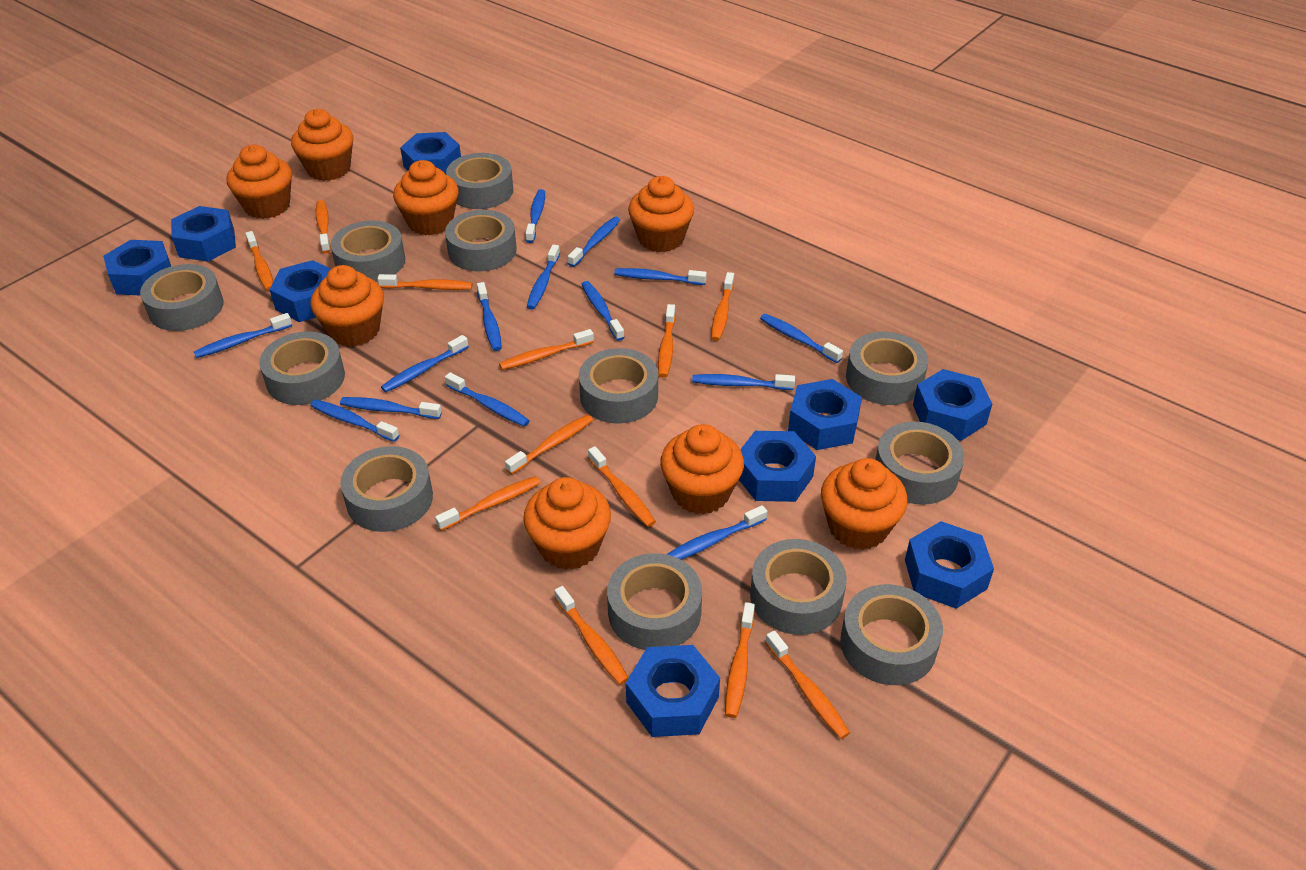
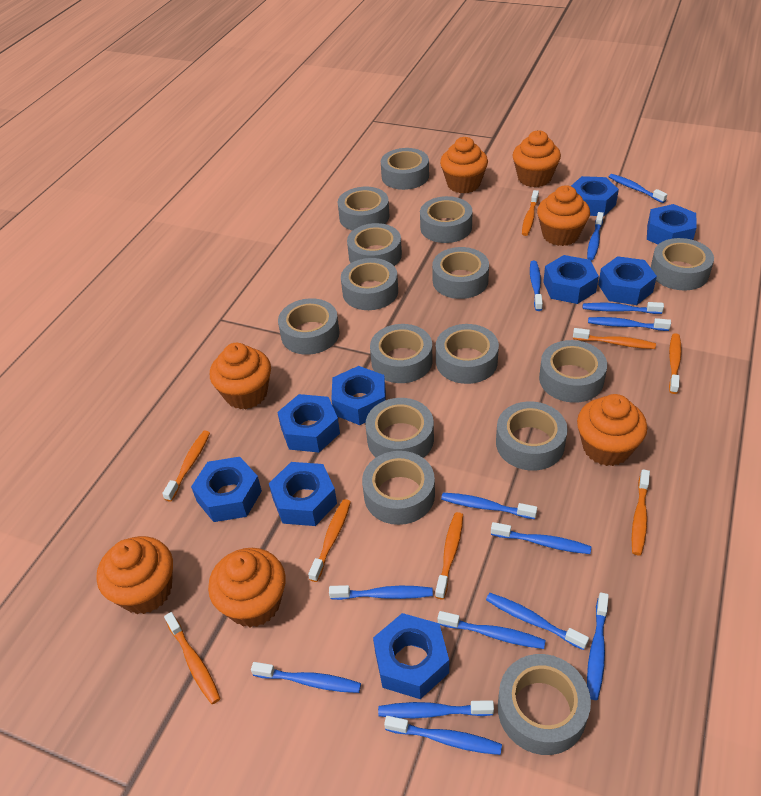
grey tape: [140,264,223,331] [259,331,345,405] [330,220,405,282] [340,446,433,532] [445,210,517,271] [446,153,513,209] [579,348,658,424] [607,553,702,650] [750,539,847,635] [840,584,943,685] [846,332,928,405] [875,421,964,505] = 12 -> [278,298,340,355] [338,187,390,231] [341,258,398,310] [347,223,402,266] [362,451,435,525] [365,398,434,458] [370,324,432,383] [381,148,429,190] [420,196,472,243] [432,247,489,299] [436,324,499,384] [496,401,568,471] [498,654,591,755] [539,340,607,403] [651,238,714,290] = 15
orange cupcake: [227,145,292,219] [291,109,353,181] [310,265,384,347] [393,160,459,235] [523,477,611,570] [628,176,694,252] [660,424,744,514] [821,458,907,550] = 8 -> [96,536,173,614] [208,548,286,628] [210,343,271,409] [440,137,488,194] [513,130,561,187] [537,185,590,246] [577,394,647,466] = 7
orange toothbrush: [245,231,273,291] [316,200,331,253] [378,274,472,290] [435,476,541,531] [499,329,594,370] [505,415,593,475] [554,586,628,685] [588,446,656,527] [658,304,676,378] [711,272,734,341] [725,602,755,718] [765,630,850,739] = 12 -> [162,431,210,502] [164,612,221,704] [308,499,351,582] [435,512,463,599] [522,190,539,236] [573,328,656,349] [632,469,650,555] [669,333,682,394] = 8

